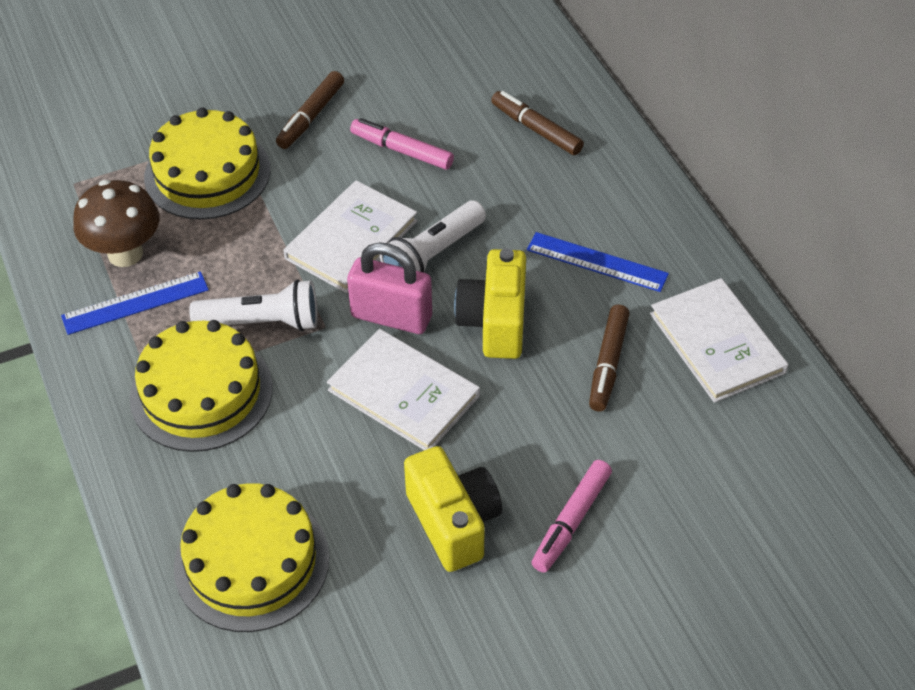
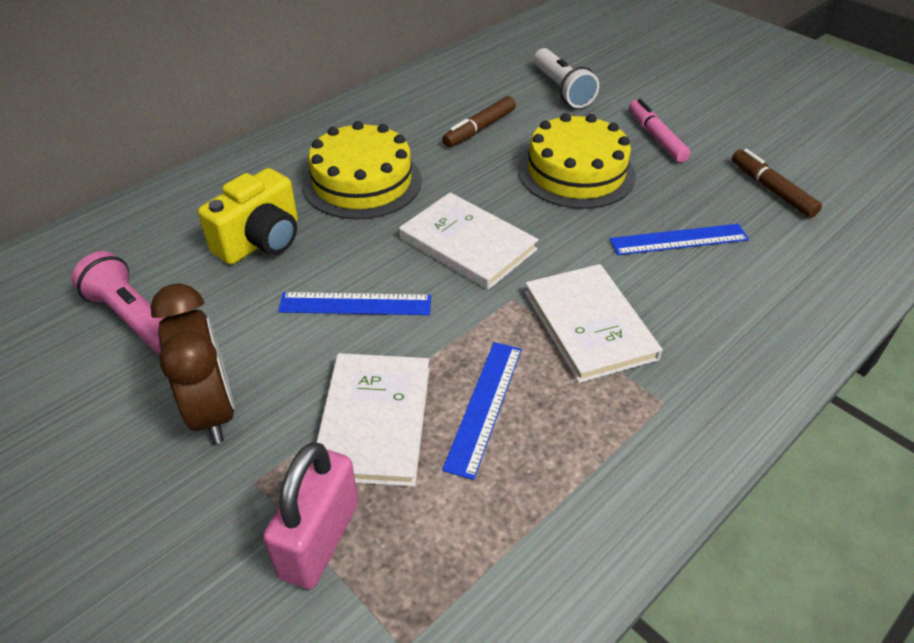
blue ruler: [61,271,209,335] [527,232,669,292] = 2 -> [278,292,431,315] [442,342,522,480] [610,224,749,255] = 3
brown clock: none = 0 -> [150,283,235,444] = 1
brown marker: [276,71,344,149] [491,91,584,155] [589,304,630,412] = 3 -> [442,96,516,147] [732,149,822,218] = 2
brown mushroom: [73,180,159,267] = 1 -> none = 0
pink flashlight: none = 0 -> [72,251,164,354] = 1
pink marker: [350,118,454,170] [531,460,612,573] = 2 -> [629,99,691,163] = 1
white flashlight: [189,279,318,331] [380,201,486,273] = 2 -> [534,48,599,108] = 1
yellow cake: [130,320,273,452] [144,107,271,220] [174,483,330,632] = 3 -> [302,121,422,219] [518,113,636,209] = 2
yellow camera: [404,446,502,572] [454,248,526,359] = 2 -> [198,168,298,265] = 1

